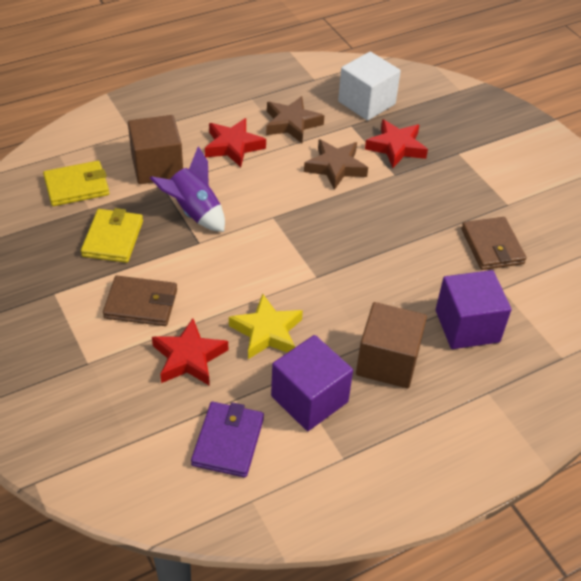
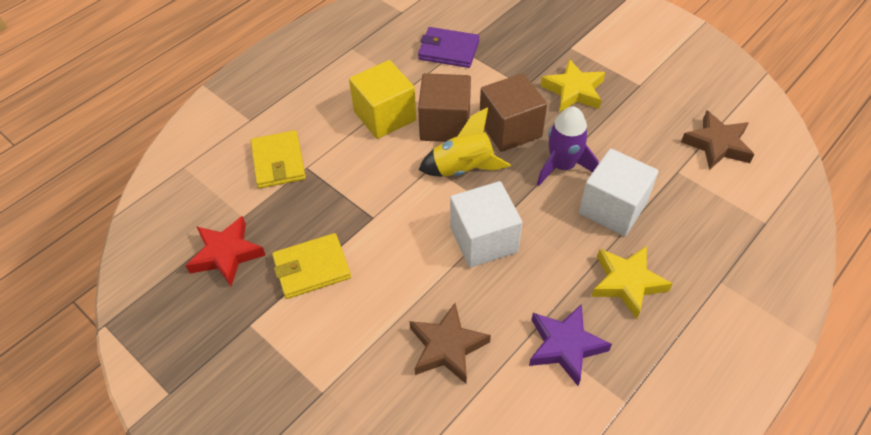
brown wallet: [103,276,177,326] [461,217,527,270] = 2 -> none = 0
purple cube: [271,335,353,431] [436,270,511,349] = 2 -> none = 0
purple star: none = 0 -> [529,304,612,386] = 1
red star: [152,318,228,386] [205,118,266,167] [365,119,428,168] = 3 -> [185,216,265,286] = 1
white cube: [338,52,401,121] = 1 -> [450,181,522,268] [579,149,659,236] = 2
yellow cube: none = 0 -> [349,60,416,139] = 1
yellow rocket: none = 0 -> [419,107,511,177] = 1
yellow star: [229,294,303,359] = 1 -> [541,59,605,112] [591,246,673,319] = 2

